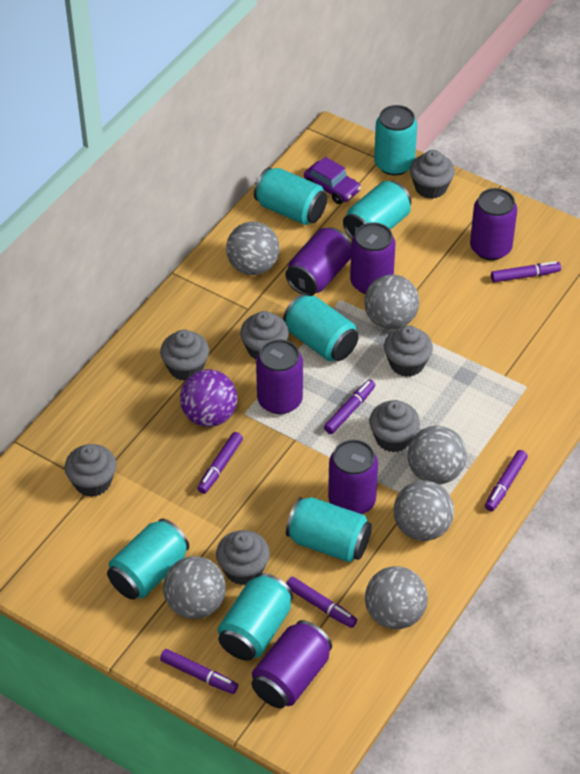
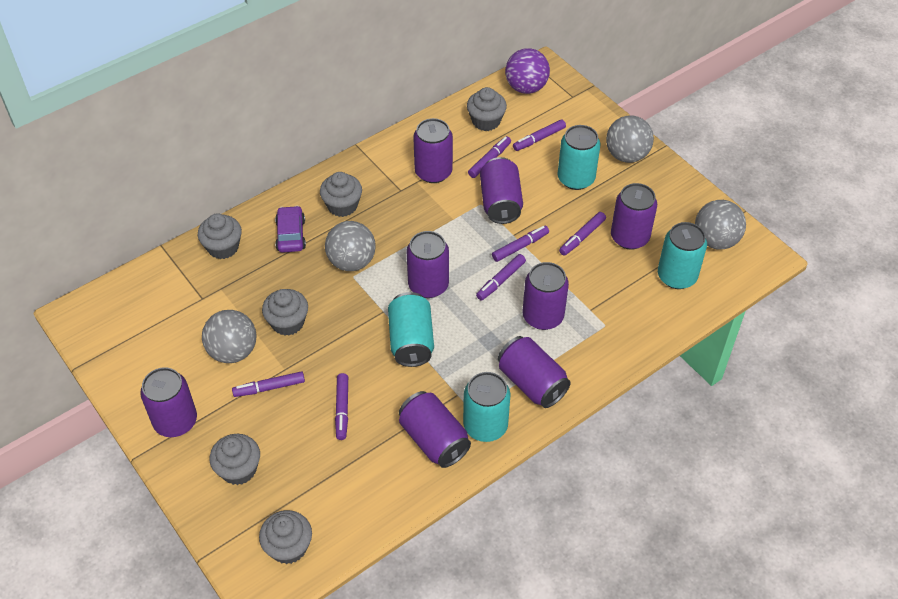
grey ball: [163,556,226,619] [226,222,279,275] [364,274,419,329] [365,566,428,629] [394,481,454,541] [408,425,467,484] = 6 -> [202,310,257,363] [325,221,376,271] [606,115,654,163] [695,200,746,250] = 4
grey cupcake: [65,444,116,497] [160,330,209,381] [216,530,270,585] [240,311,289,359] [369,400,420,452] [384,326,433,377] [410,150,455,199] = 7 -> [198,213,242,259] [210,434,260,485] [259,510,312,564] [262,289,308,336] [320,172,362,217] [467,87,507,131] = 6
purple can: [251,620,332,708] [256,339,303,414] [286,227,351,296] [328,440,378,514] [350,222,396,294] [470,188,517,260] = 6 -> [140,367,197,437] [399,391,471,468] [406,231,449,298] [413,118,453,183] [480,157,523,224] [498,336,571,408] [523,262,569,330] [611,183,657,250] = 8
purple marker: [160,649,238,694] [197,432,243,494] [286,577,357,628] [324,380,375,434] [485,450,528,511] [491,261,561,282] = 6 -> [232,371,305,397] [335,373,348,440] [468,136,511,178] [476,254,526,301] [492,226,549,262] [513,119,566,151] [559,212,606,256] = 7
turquoise can: [107,519,189,600] [218,573,293,661] [254,168,327,225] [283,294,359,361] [286,497,372,562] [343,181,411,239] [374,105,417,176] = 7 -> [388,292,434,367] [463,372,511,442] [557,125,600,190] [658,222,707,289] = 4

